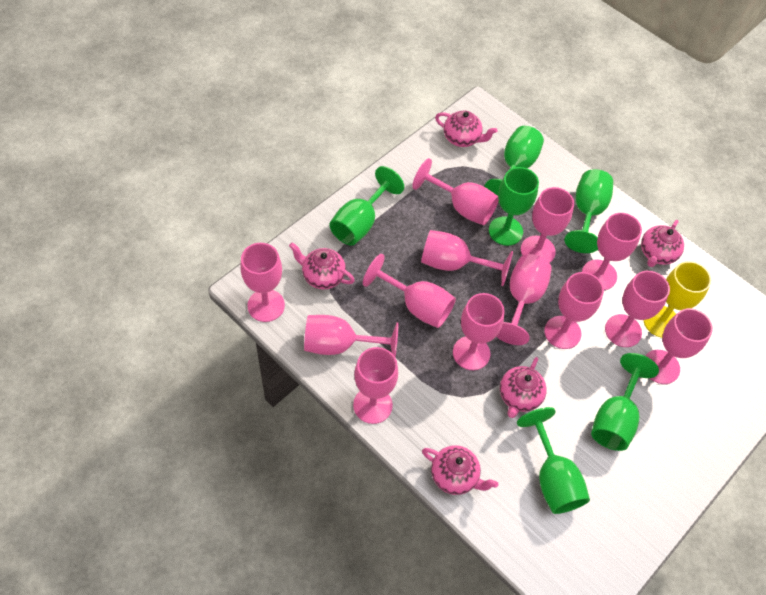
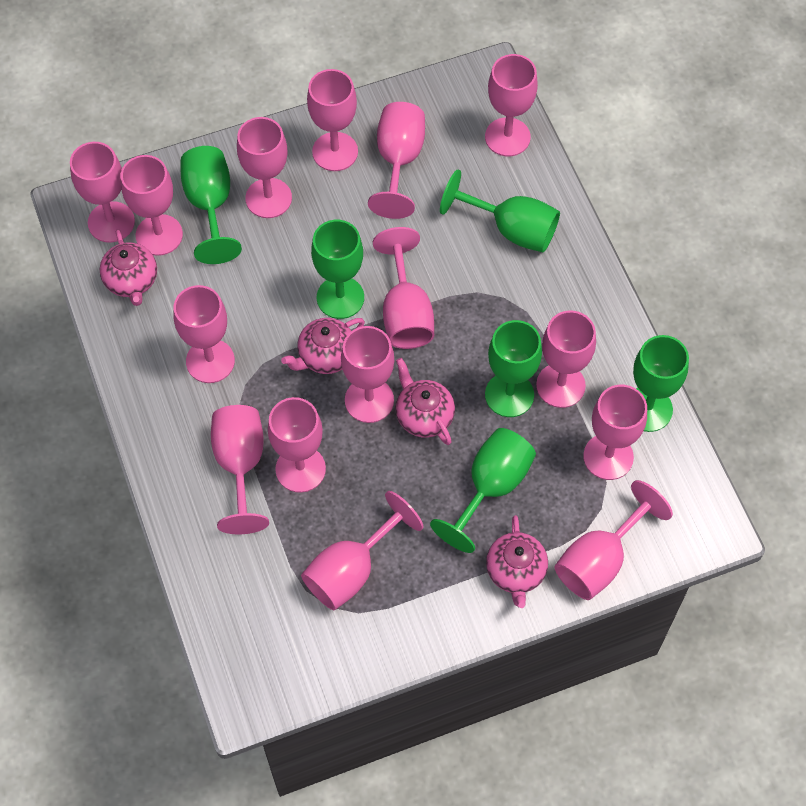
pink goblet: [240,243,285,322] [304,315,399,358] [353,347,398,424] [363,254,456,328] [412,158,499,225] [421,230,513,286] [453,293,504,370] [496,254,552,345] [521,187,574,263] [544,272,604,349] [582,213,642,290] [605,271,670,347] [645,308,713,384] = 13 -> [70,142,135,243] [121,155,183,256] [174,285,235,383] [211,405,269,534] [237,117,292,218] [268,397,326,493] [301,491,423,610] [307,69,358,171] [341,326,394,423] [368,102,425,219] [373,227,434,349] [485,54,538,156] [536,310,596,408] [554,480,673,600] [583,385,647,480] = 15
pink teapot: [289,242,355,289] [422,445,498,495] [435,110,498,147] [500,357,547,418] [641,220,684,267] = 5 -> [99,229,157,306] [281,318,365,374] [396,358,455,445] [486,515,548,608] = 4
yellow goblet: [643,261,711,338] = 1 -> none = 0

